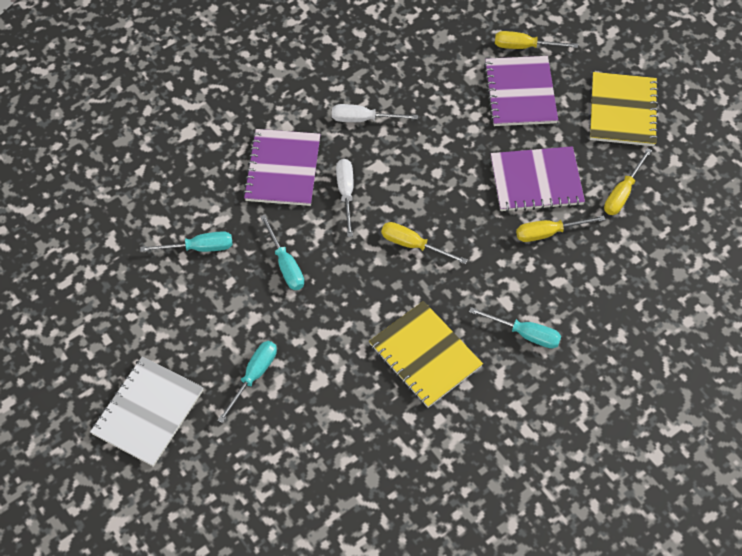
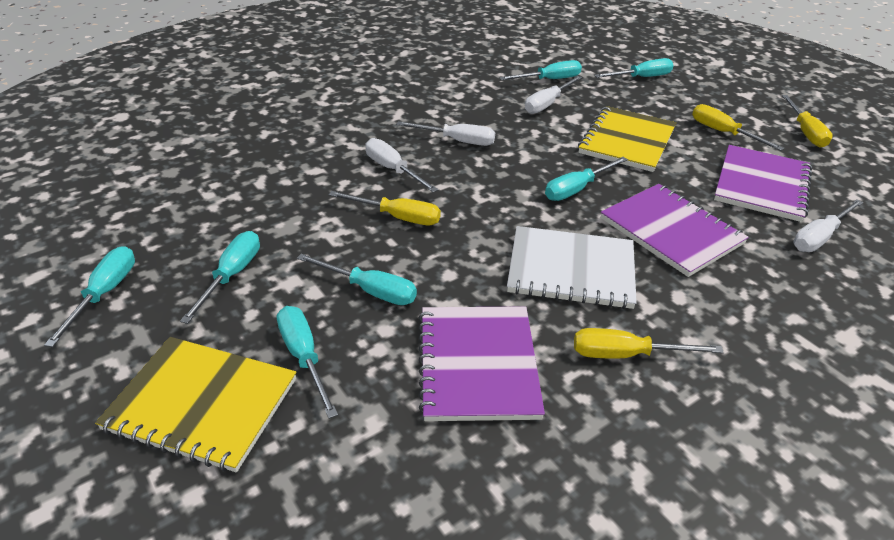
turquoise screwdriver: [140,231,232,252] [218,341,277,423] [260,215,304,290] [469,307,561,349] = 4 -> [44,246,135,347] [180,231,260,324] [277,306,338,419] [297,254,417,305] [499,60,582,80] [545,157,628,201] [594,58,674,78] = 7
white screwdriver: [332,104,418,122] [336,159,354,237] = 2 -> [365,138,438,193] [396,121,495,146] [525,76,582,114] [793,199,864,252] = 4

